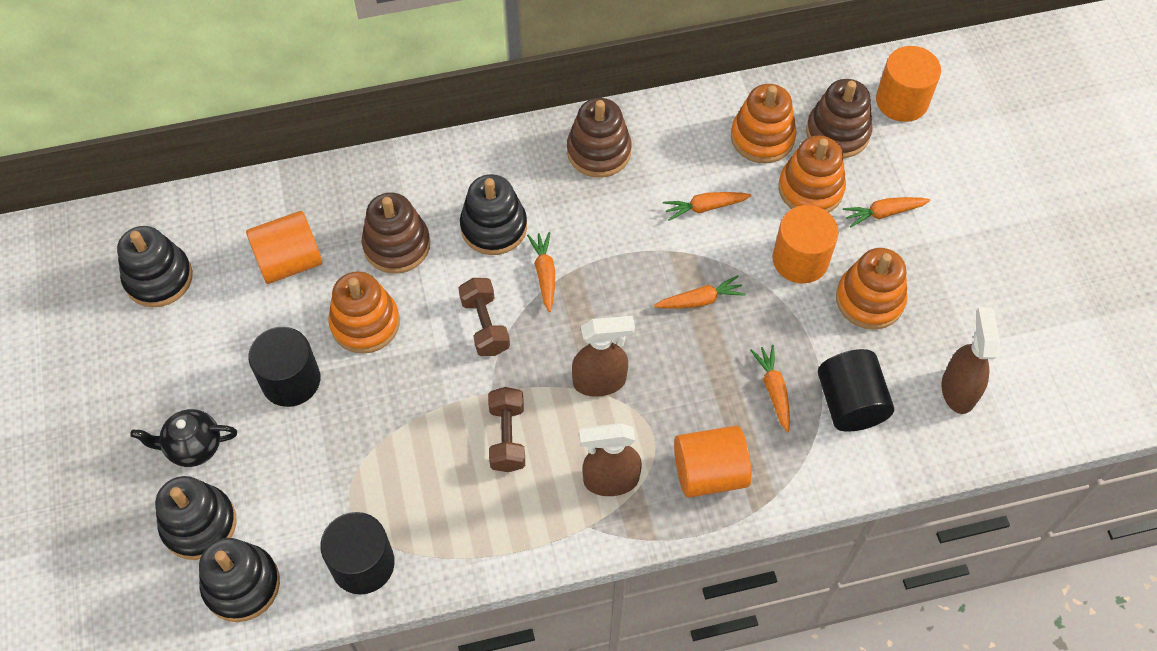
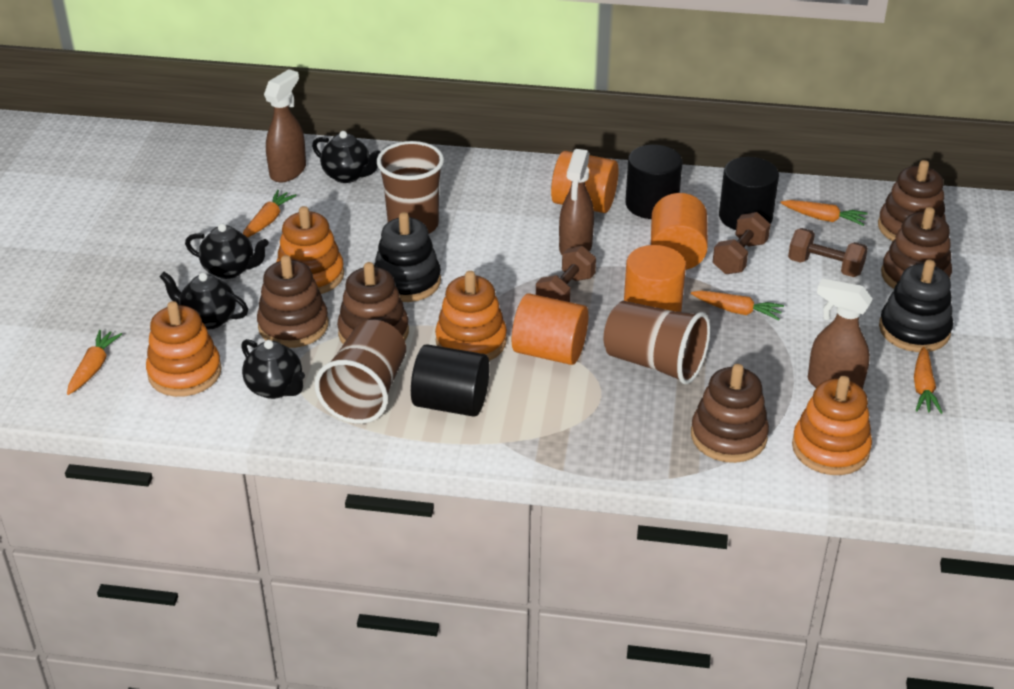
black stacking toy: [117,226,193,307] [155,476,237,560] [199,538,280,622] [460,174,527,255] = 4 -> [374,212,441,302] [879,259,953,352] = 2
black teapot: [130,409,237,467] = 1 -> [159,272,248,330] [185,224,269,279] [241,339,305,399] [312,131,380,183] = 4
brown cup: none = 0 -> [314,320,406,424] [377,141,444,234] [603,301,710,384] = 3
brown dumbbell: [458,278,510,356] [488,387,525,472] = 2 -> [536,246,596,302] [713,212,770,274] [788,228,868,277] = 3
brown stacking toy: [362,193,430,274] [567,98,632,178] [806,79,873,158] = 3 -> [257,255,329,348] [337,262,409,344] [691,364,769,463] [878,160,946,241] [881,207,952,289] = 5

